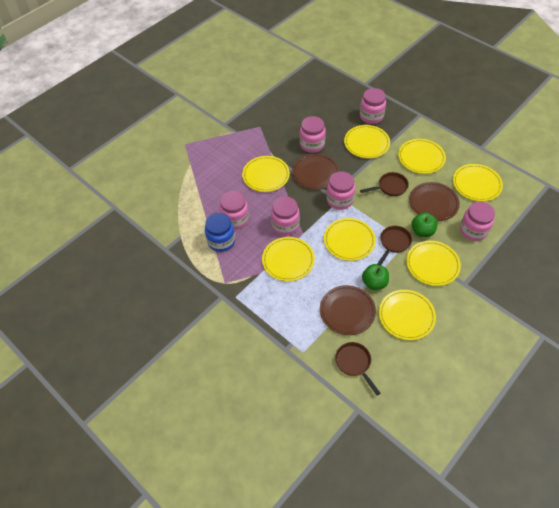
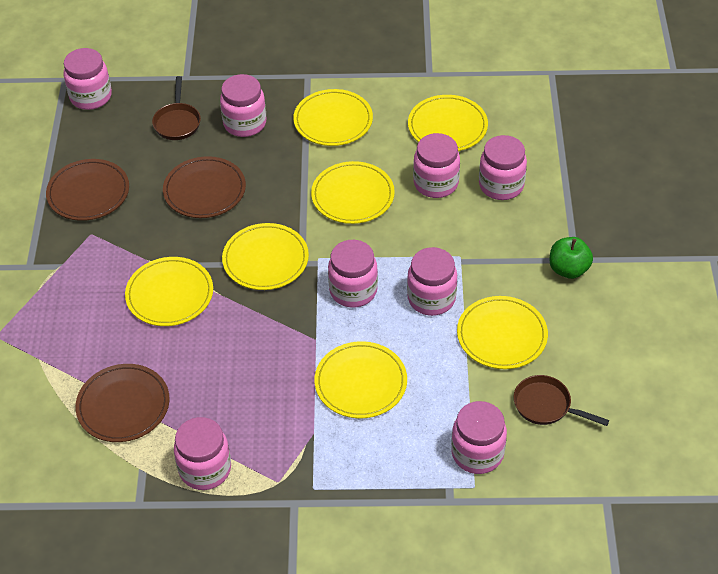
blue jar: [205,213,235,252] = 1 -> none = 0
brown pan: [335,342,381,395] [360,172,409,196] [377,226,412,265] = 3 -> [152,76,201,140] [514,375,609,426] = 2
green apple: [362,264,389,290] [411,213,438,237] = 2 -> [550,237,593,279] = 1
pink jar: [219,191,249,230] [271,197,300,236] [300,116,326,153] [327,171,355,210] [360,88,386,124] [460,202,495,241] = 6 -> [64,48,112,110] [174,417,231,490] [220,74,266,137] [328,240,378,308] [407,247,457,316] [413,133,460,198] [451,401,507,474] [479,135,527,200] = 8
yellow plate: [242,156,290,192] [262,237,315,281] [324,218,376,261] [344,125,390,158] [379,290,436,340] [398,139,446,174] [406,241,461,286] [453,164,503,202] = 8 -> [125,257,213,326] [222,223,309,290] [293,89,373,146] [311,161,395,224] [314,341,407,418] [408,95,488,151] [457,296,548,369] = 7

